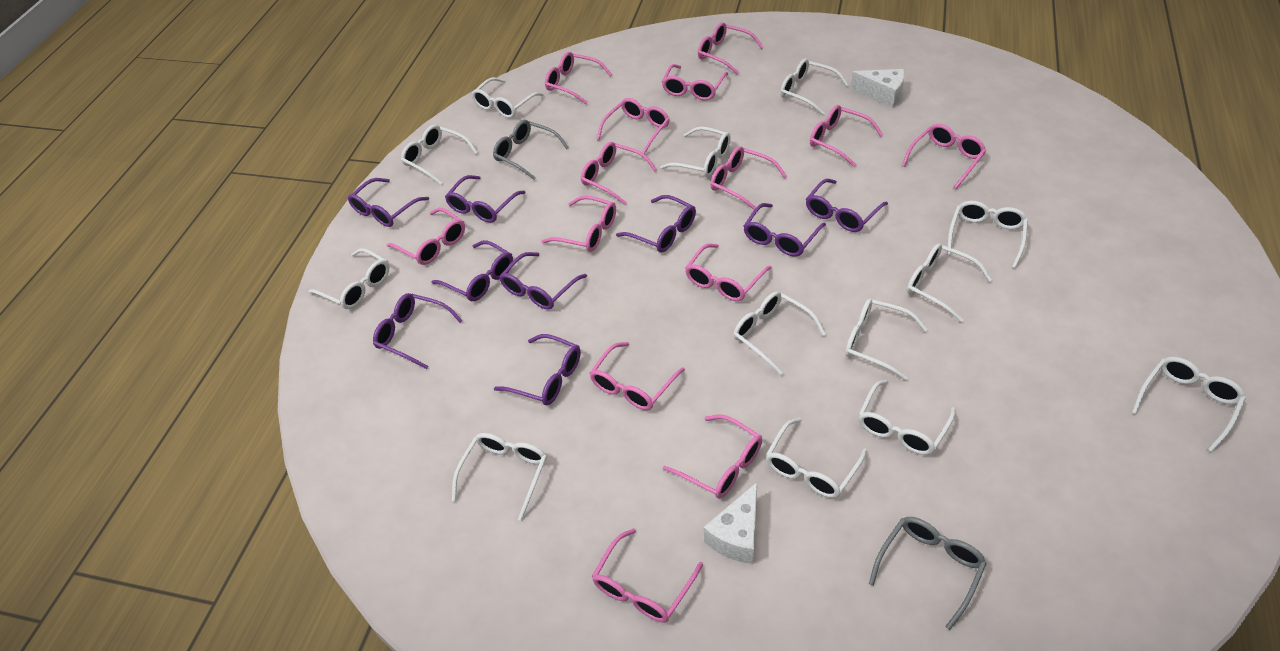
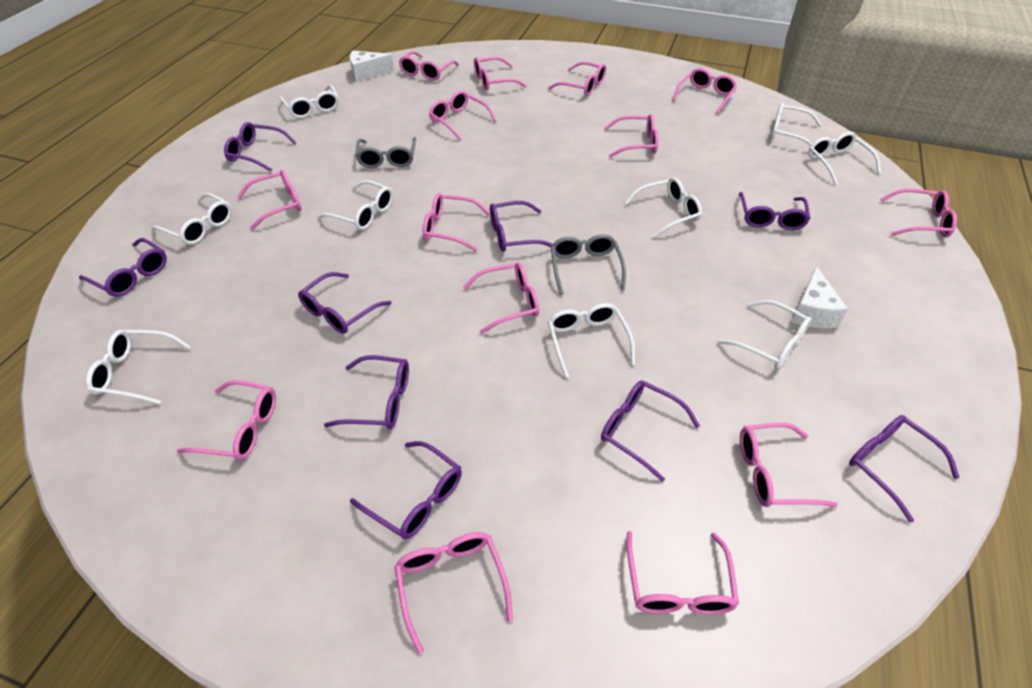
white glasses: [308,248,390,309] [401,125,478,185] [452,433,547,521] [471,77,544,118] [660,126,731,177] [734,291,826,375] [766,418,867,498] [780,59,849,115] [845,299,928,380] [858,380,955,455] [907,243,992,322] [947,201,1028,268] [1132,357,1246,452] = 13 -> [86,329,191,404] [152,193,232,245] [279,85,339,118] [318,180,393,230] [548,303,635,378] [625,177,702,237] [717,300,811,369] [770,102,822,146] [808,132,881,184] = 9

